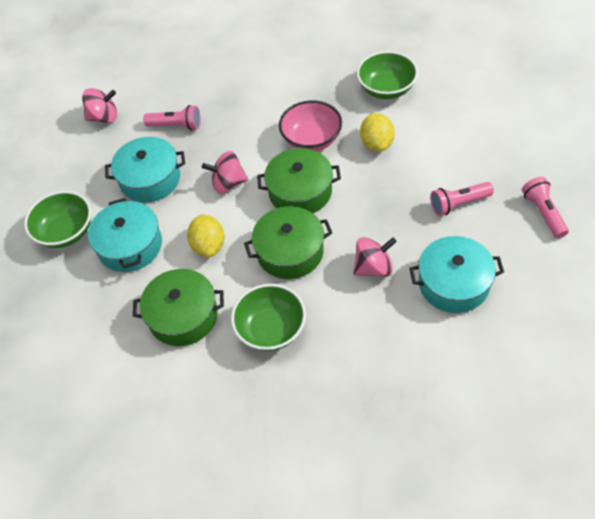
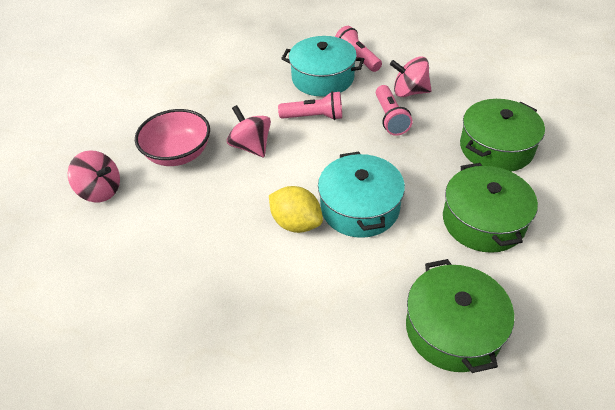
green bowl: [24,191,91,248] [231,284,306,351] [357,51,418,99] = 3 -> none = 0
turquoise pot: [88,198,162,272] [105,137,185,203] [409,236,504,313] = 3 -> [281,36,364,97] [318,152,405,238] = 2
yellow lemon: [187,214,225,257] [360,113,395,152] = 2 -> [269,186,323,233] = 1

